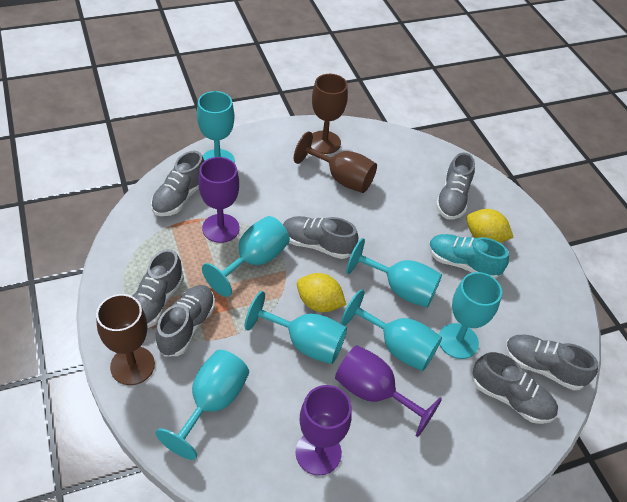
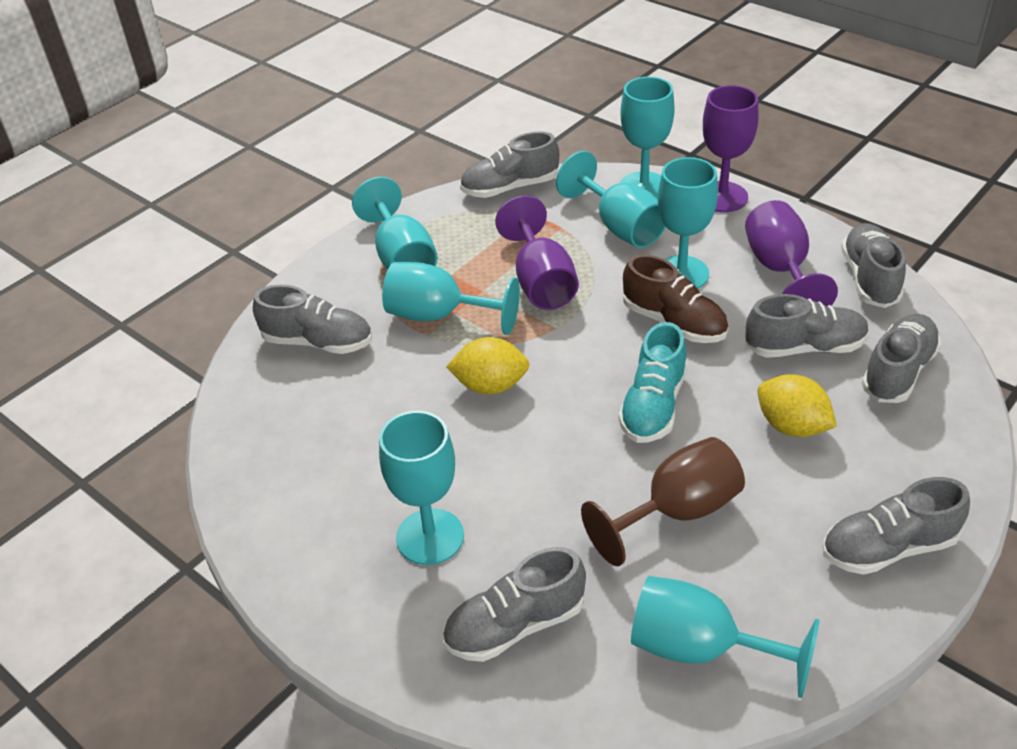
brown goblet: [96,294,155,385] [294,131,377,193] [310,74,348,154] = 3 -> [581,437,745,566] = 1
brown shoe: none = 0 -> [623,254,728,343] = 1

